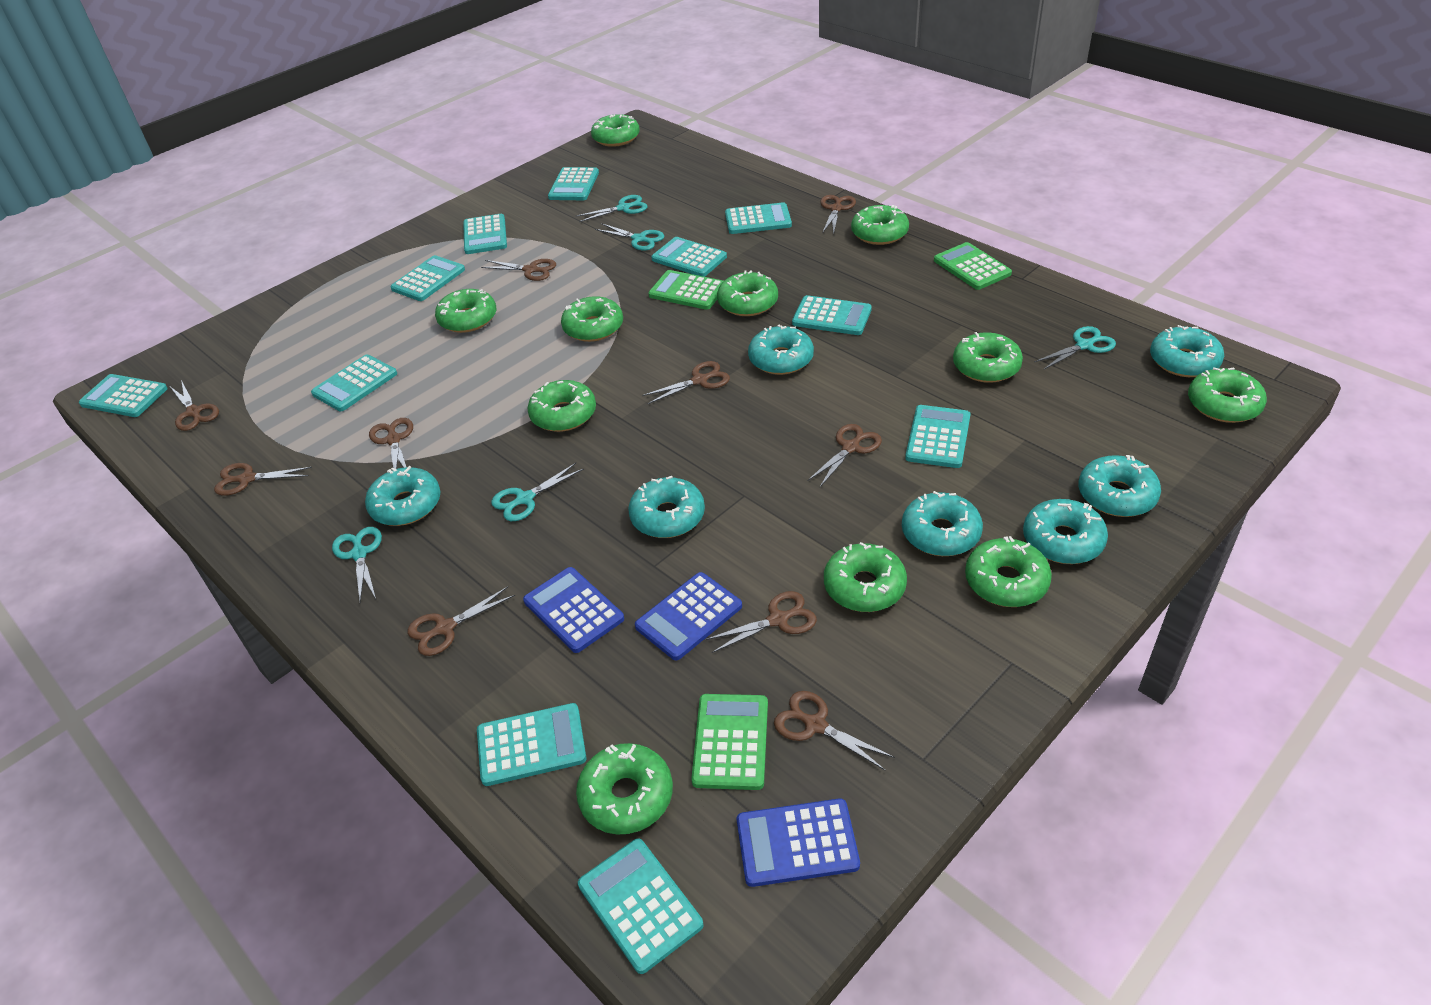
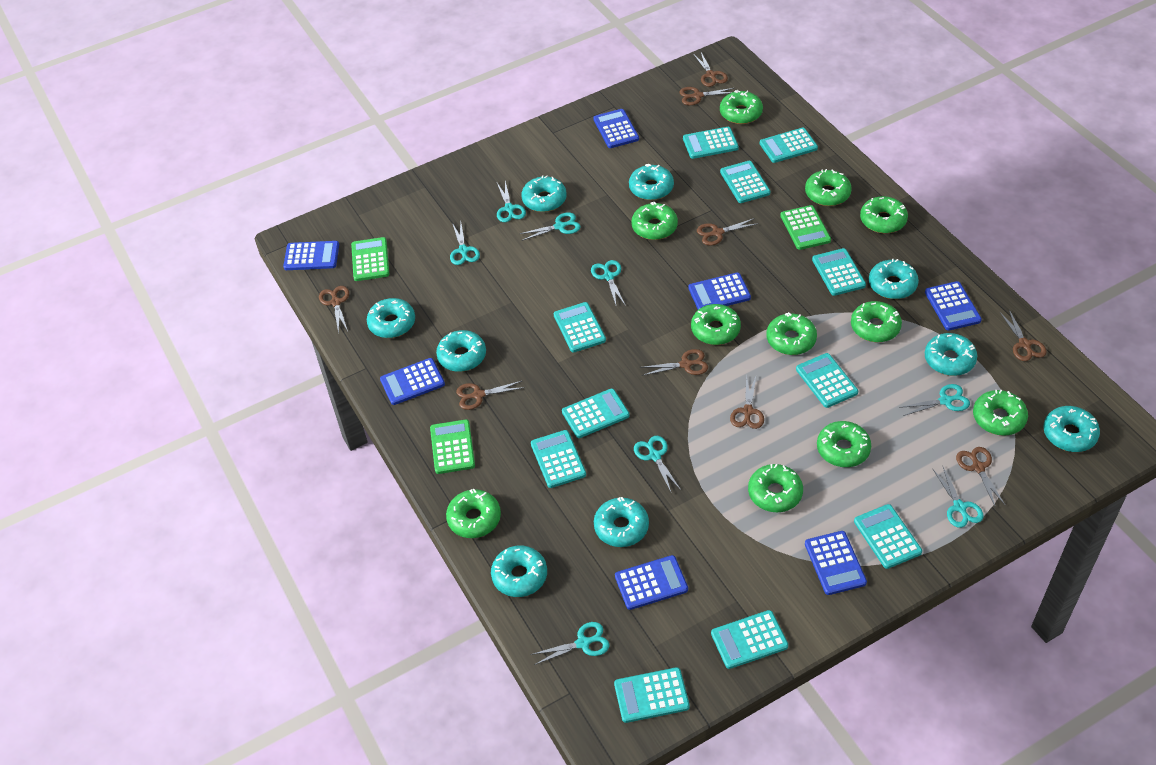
blue calculator: [523,567,624,653] [635,572,742,660] [737,798,860,887] = 3 -> [283,241,339,270] [380,358,445,405] [593,109,639,148] [615,555,688,610] [688,272,751,310] [805,531,867,595] [925,281,982,331] = 7
brown scissors: [170,380,219,431] [214,463,312,496] [369,418,413,469] [408,587,515,656] [481,259,556,281] [642,361,730,404] [705,591,817,653] [774,691,895,771] [808,424,882,487] [820,195,856,234] = 10 -> [319,286,349,334] [456,381,525,410] [640,349,708,376] [679,87,734,105] [693,53,728,87] [697,218,759,245] [730,375,764,429] [956,447,1006,508] [1000,310,1047,361] = 9
turquoise donut: [365,466,440,526] [628,476,705,538] [748,325,814,375] [902,491,983,556] [1023,499,1108,564] [1078,455,1161,517] [1150,325,1224,377] = 7 -> [367,298,415,338] [436,330,486,372] [491,546,547,597] [522,175,567,212] [594,497,649,547] [629,164,674,200] [869,259,919,299] [925,333,977,376] [1043,406,1100,452] = 9
turquoise scissors: [332,527,382,602] [491,463,584,521] [576,195,647,222] [595,223,664,251] [1034,326,1116,370] = 5 -> [450,223,480,265] [497,181,526,222] [520,212,581,241] [531,622,609,665] [591,260,626,306] [634,436,681,492] [899,384,970,416] [933,467,984,528] = 8

